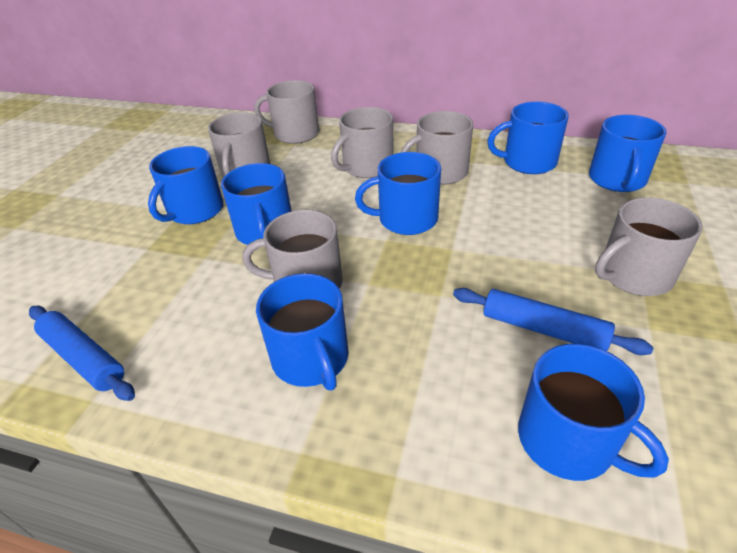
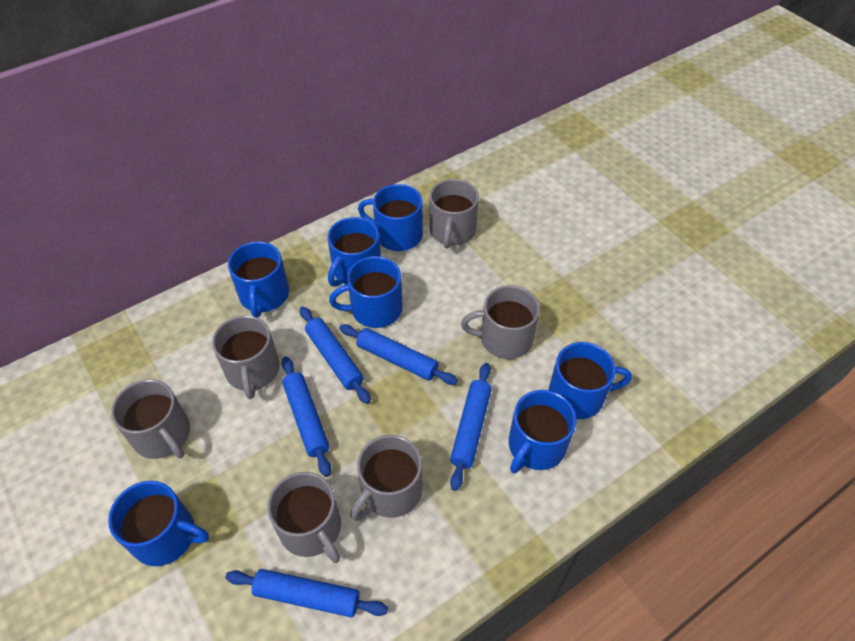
blue rolling pin: [29,306,135,401] [453,288,653,355] = 2 -> [225,569,388,617] [282,357,331,477] [300,306,371,404] [339,324,458,385] [450,363,492,491] = 5

